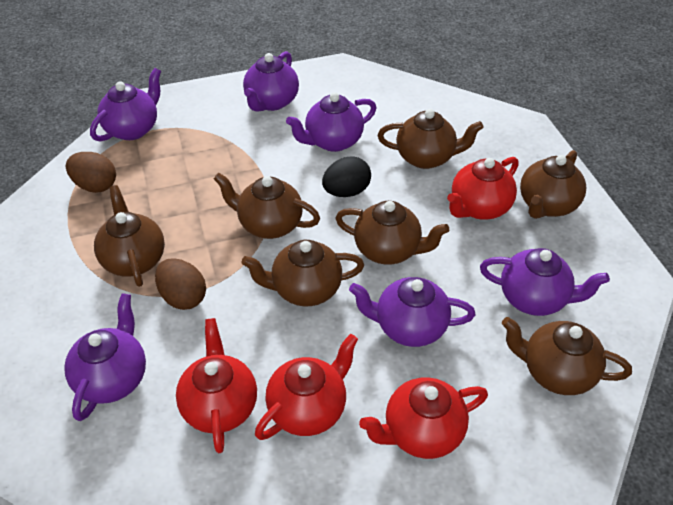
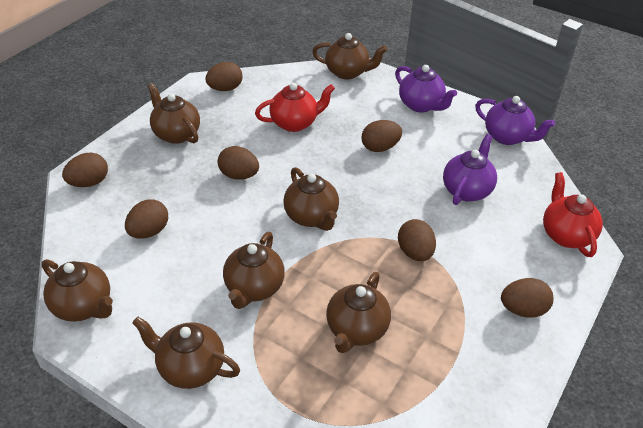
black egg: [322,156,371,197] = 1 -> none = 0
brown egg: [66,152,116,193] [155,258,206,310] = 2 -> [62,153,108,187] [125,199,168,239] [205,62,242,91] [218,146,259,180] [361,120,402,152] [398,219,436,261] [501,278,553,318] = 7
purple teapot: [64,293,146,421] [90,68,161,141] [243,51,299,112] [286,92,377,152] [349,277,475,347] [480,248,610,316] = 6 -> [395,65,457,113] [443,134,497,205] [475,96,555,145] = 3
red teapot: [176,318,257,453] [255,334,358,440] [359,377,488,459] [447,157,518,220] = 4 -> [255,83,335,132] [543,172,603,257] = 2

